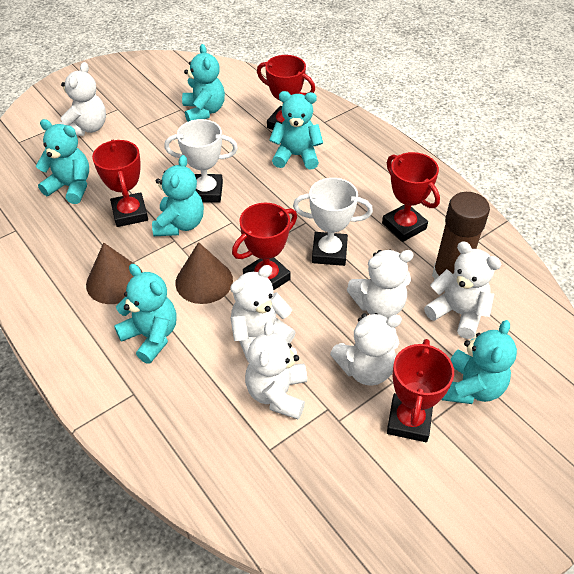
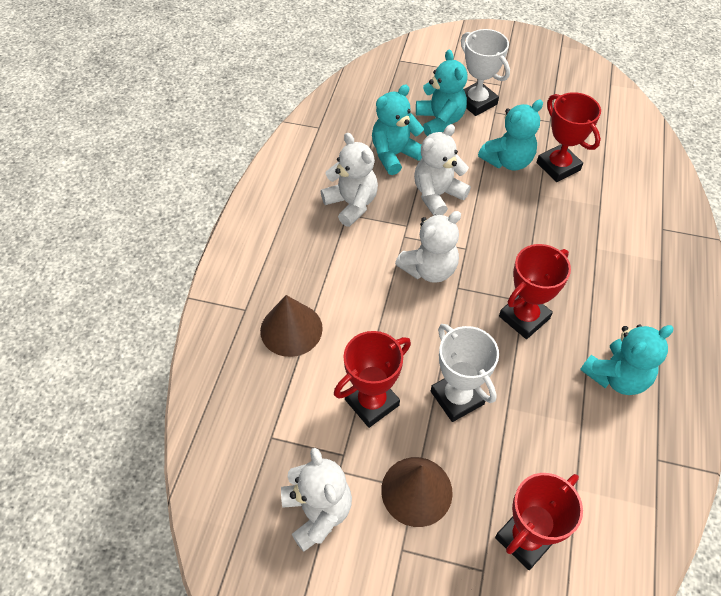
brown glue stick: [432,192,490,281] = 1 -> none = 0
red trophy: [92,140,148,227] [232,203,297,291] [257,55,315,130] [382,152,440,242] [387,339,454,442] = 5 -> [334,331,411,428] [495,473,583,570] [499,244,571,339] [537,92,601,182] = 4
turquoise teddy bear: [36,119,89,204] [114,264,177,364] [152,155,204,236] [182,44,225,122] [269,91,323,170] [441,320,517,404] = 6 -> [372,85,424,175] [416,50,468,136] [478,100,543,171] [580,325,674,395] = 4
white teddy bear: [60,62,106,136] [230,265,296,362] [245,321,307,420] [330,313,402,386] [347,250,414,318] [424,241,501,339] = 6 -> [281,448,352,552] [321,133,378,227] [395,211,461,283] [414,124,471,215] = 4

